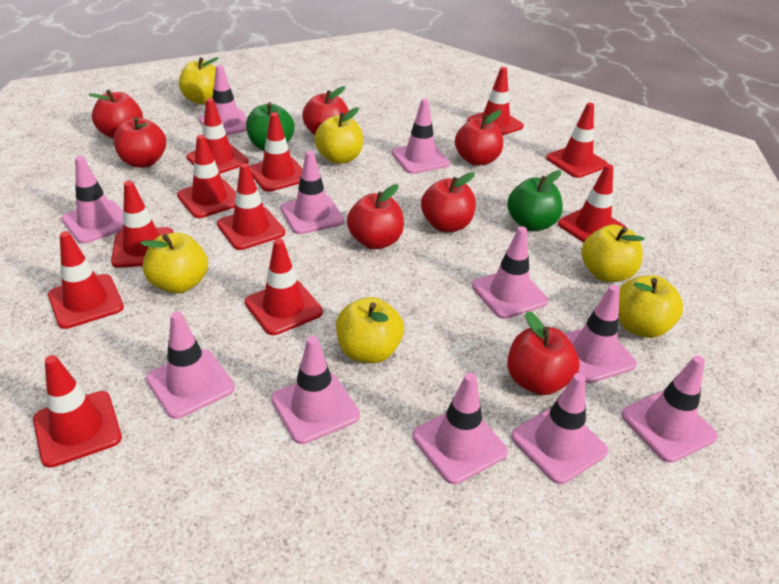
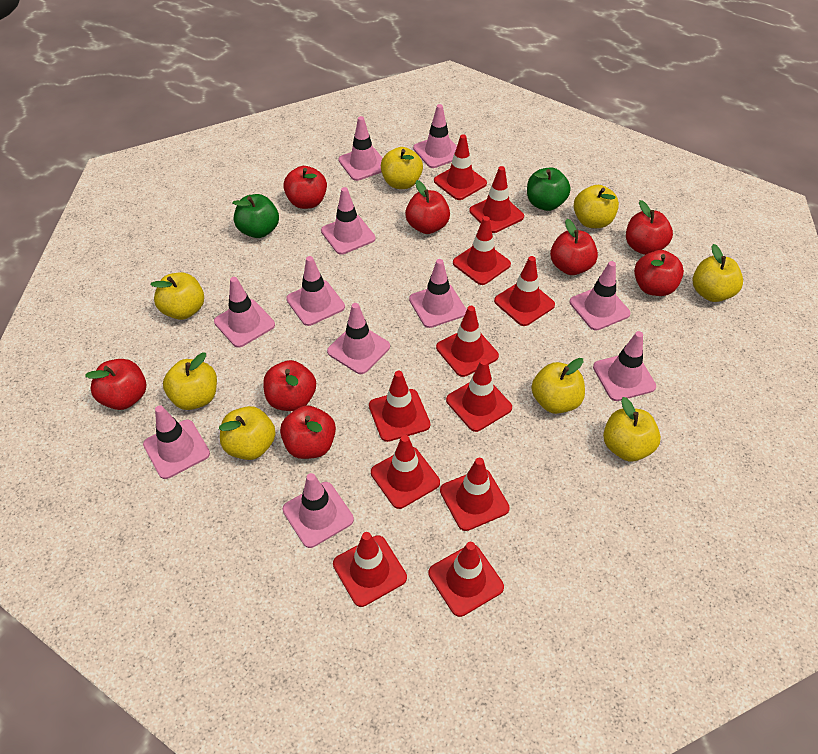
red apple: [89,90,143,138] [114,117,166,168] [303,86,349,136] [347,184,404,249] [421,172,476,232] [455,110,503,166] [507,311,580,395] = 7 -> [85,359,146,410] [263,360,316,411] [280,405,336,459] [283,166,327,209] [405,180,450,234] [550,219,598,275] [626,200,673,255] [634,250,684,296] = 8
yellow apple: [140,232,208,293] [179,57,219,104] [314,107,363,164] [336,297,404,363] [581,224,645,282] [619,275,683,338] = 6 -> [150,272,204,320] [163,352,217,410] [219,406,276,460] [381,147,423,189] [531,358,585,414] [574,185,619,228] [603,397,661,461] [692,244,743,302] = 8

